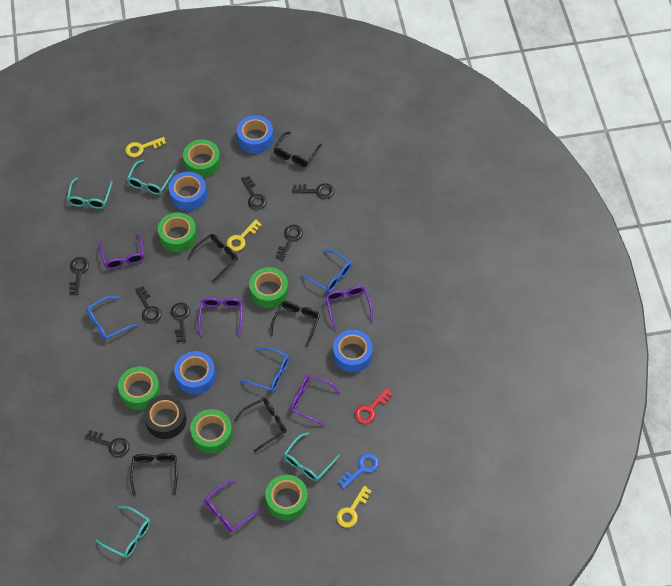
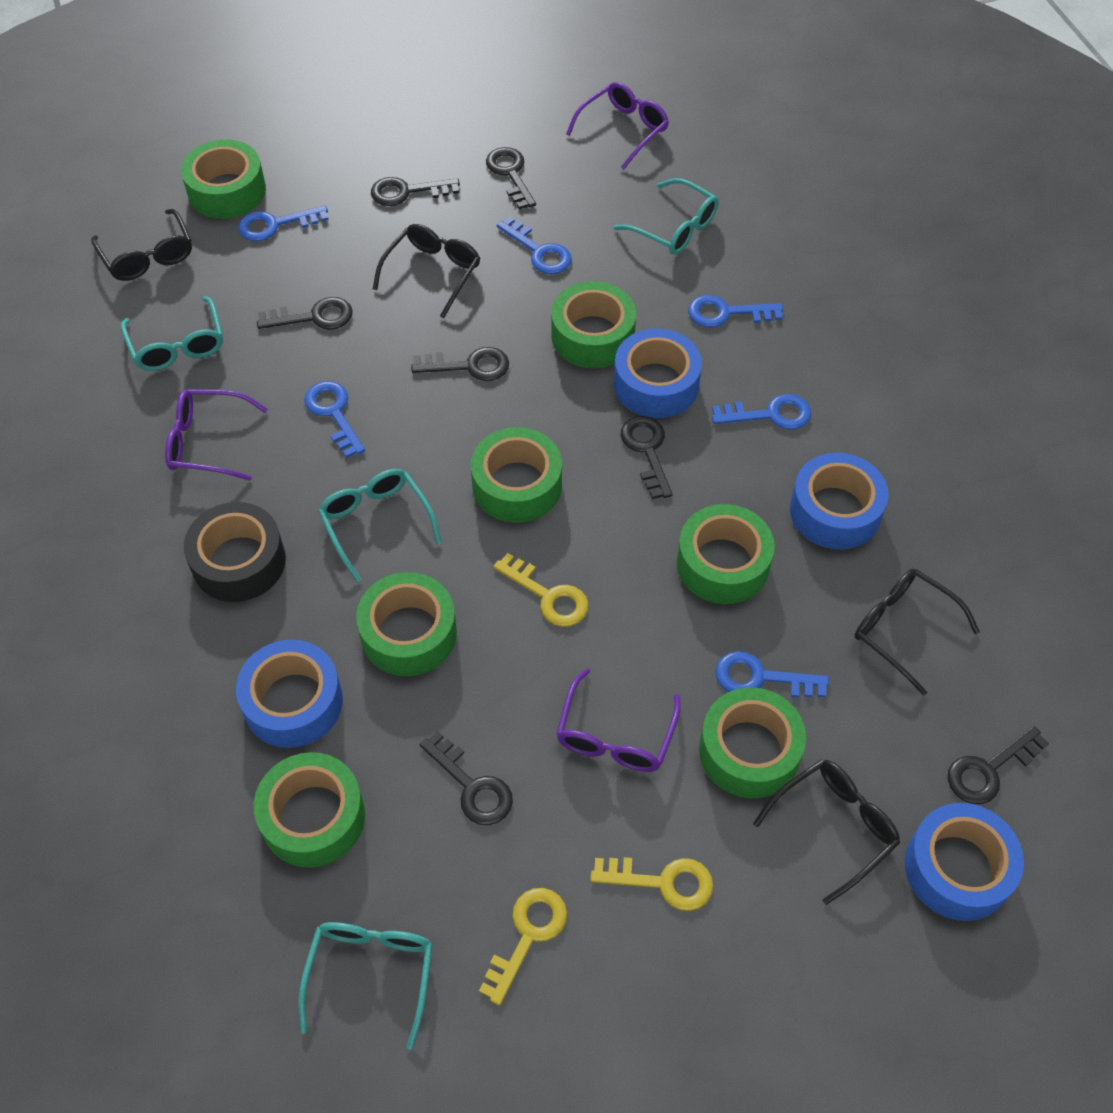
black glasses: [130,453,177,496] [187,234,238,283] [234,398,286,452] [270,301,320,347] [274,132,321,167] = 5 -> [91,209,192,281] [373,224,480,318] [753,759,900,905] [854,569,980,696] = 4
blue glasses: [86,296,138,340] [240,347,289,392] [301,250,352,292] = 3 -> none = 0
blue key: [338,453,379,489] = 1 -> [238,205,329,241] [304,381,365,458] [497,216,572,274] [688,295,783,328] [712,394,811,430] [716,651,829,697] = 6
green tape: [118,367,161,410] [158,212,197,253] [183,139,221,178] [190,409,233,454] [249,267,288,309] [265,475,308,521] = 6 -> [181,139,266,219] [254,752,365,868] [356,572,457,676] [471,427,562,523] [551,281,636,368] [677,504,775,604] [699,687,806,798] = 7
purple glasses: [99,233,144,269] [198,298,242,337] [204,480,261,532] [291,375,341,426] [325,286,373,330] = 5 -> [165,389,268,481] [556,668,681,772] [566,82,669,170] = 3
red key: [355,388,393,424] = 1 -> none = 0

